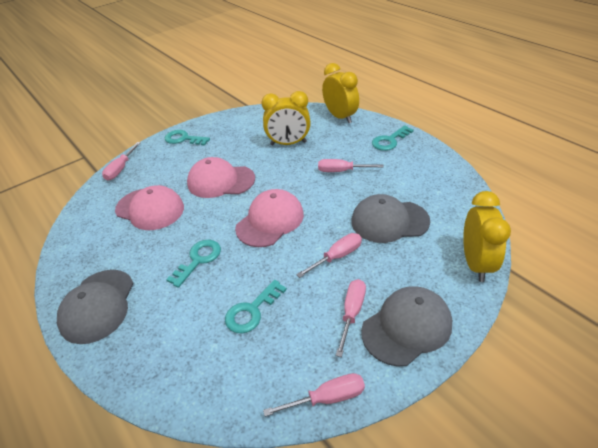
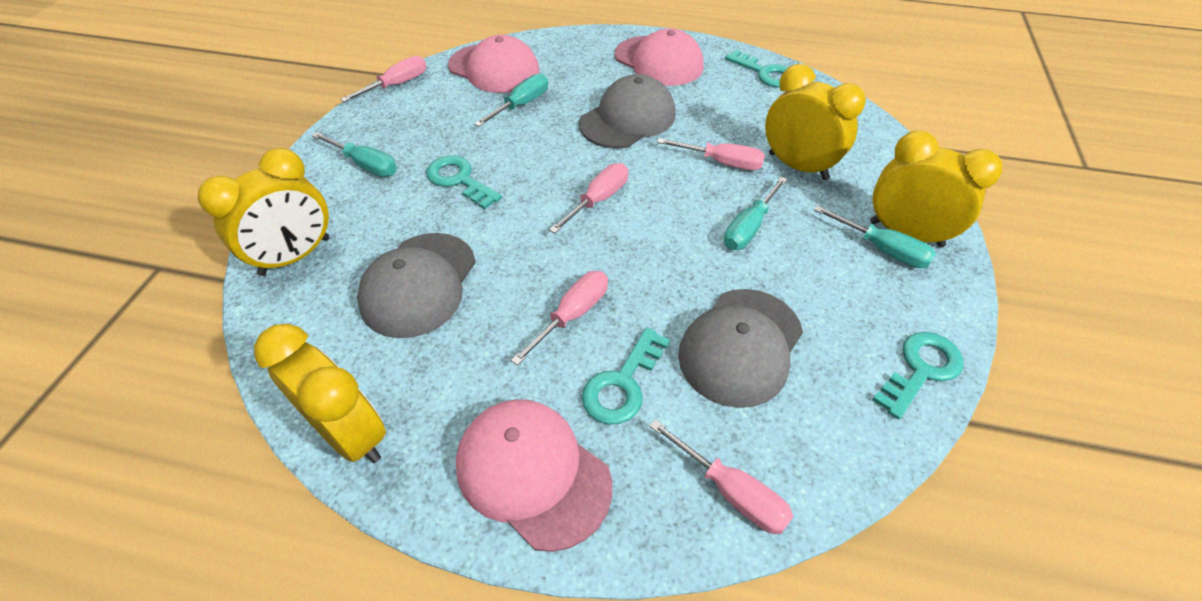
turquoise screwdriver: none = 0 -> [312,132,397,177] [474,73,548,127] [724,177,787,250] [814,205,936,268] = 4
yellow clock: [261,91,311,146] [322,63,359,123] [463,191,511,282] = 3 -> [198,148,329,276] [254,324,386,463] [765,64,866,180] [870,131,1002,248] = 4

